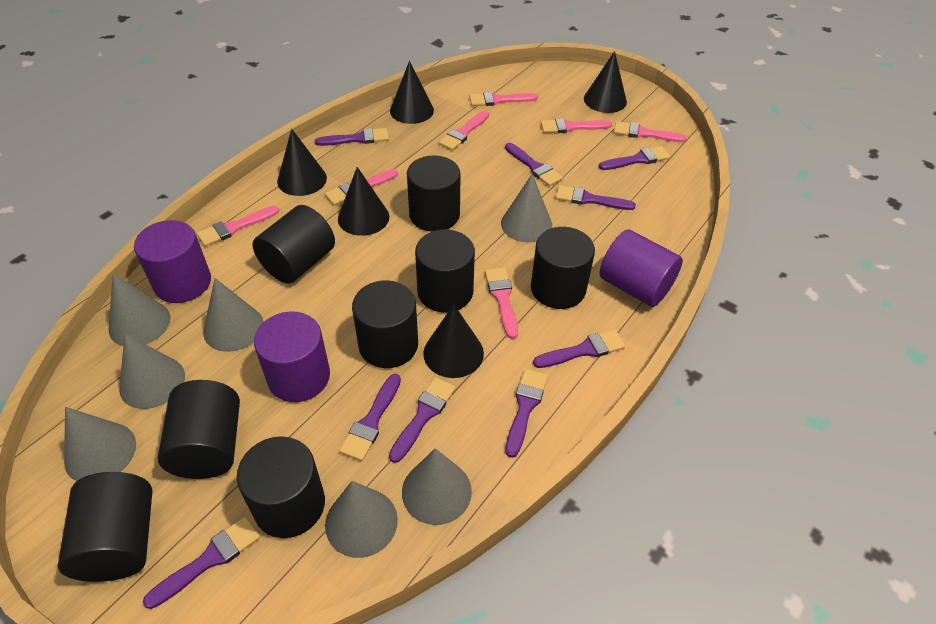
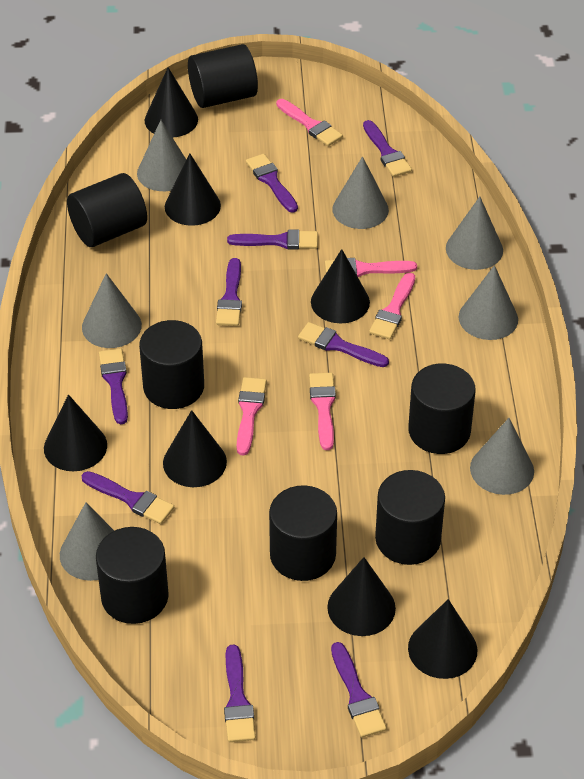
black cone: [277,129,327,196] [338,167,389,236] [390,61,434,124] [423,304,484,378] [584,51,627,113] = 5 -> [44,394,107,471] [145,67,198,138] [163,410,227,487] [165,153,221,226] [311,249,370,323] [327,557,396,636] [408,599,477,679] = 7
black cylinder: [58,472,152,582] [158,380,240,479] [237,436,325,538] [252,205,335,284] [352,280,418,368] [407,156,461,232] [415,230,475,312] [531,227,595,309] = 8 -> [67,173,147,247] [96,527,169,624] [139,320,204,409] [188,44,258,108] [269,485,337,581] [375,470,445,565] [408,364,476,454] = 7
pink brush: [197,206,279,246] [325,169,398,205] [439,111,489,150] [469,92,538,106] [485,267,518,339] [541,118,612,133] [614,121,687,142] = 7 -> [236,377,267,455] [276,99,343,146] [309,373,336,450] [325,258,417,277] [369,273,415,339] = 5
purple cylinder: [134,220,211,303] [254,311,330,402] [600,229,683,307] = 3 -> none = 0

